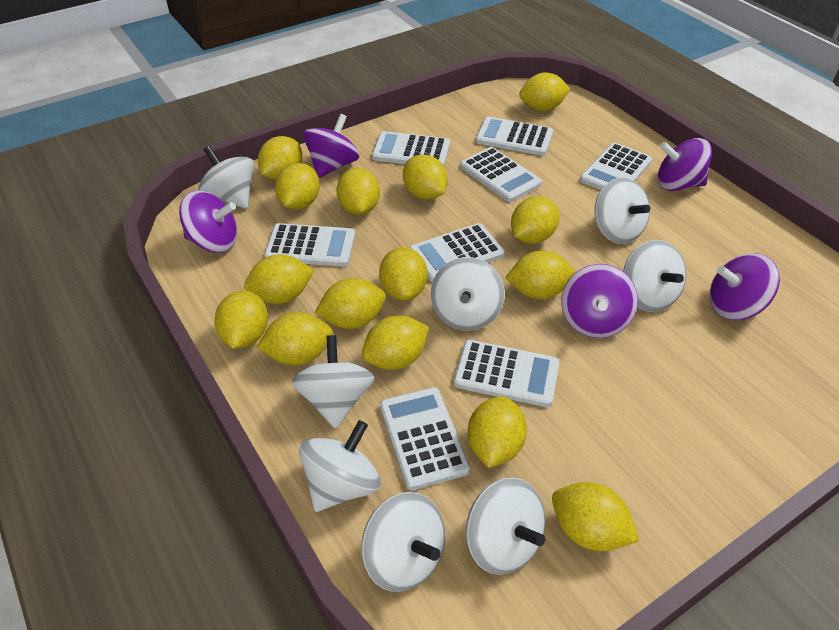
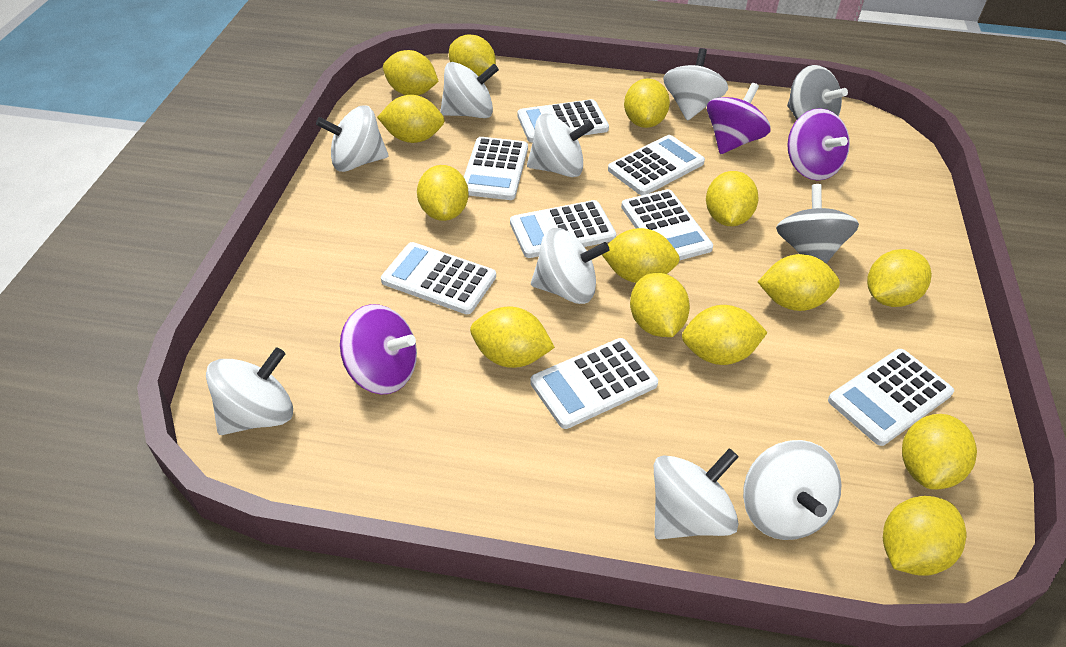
grey spinning top: none = 0 -> [776,184,859,263] [787,65,848,120] = 2
purple spinning top: [179,191,237,253] [303,114,359,178] [561,264,638,338] [657,138,712,191] [710,253,780,320] = 5 -> [340,304,417,394] [707,83,771,154] [787,108,850,180] = 3
yellow lemon: [215,290,268,349] [244,255,314,304] [257,312,333,365] [258,136,302,180] [275,163,320,209] [315,278,386,329] [336,168,380,215] [362,315,429,370] [379,247,428,301] [403,155,448,199] [468,396,527,468] [505,251,575,299] [511,196,559,244] [519,73,570,111] [552,482,639,551] = 15 -> [377,95,445,143] [383,50,439,95] [417,165,468,221] [449,35,496,76] [470,307,555,368] [602,228,680,283] [624,78,670,128] [630,273,690,337] [682,305,768,365] [706,171,759,226] [758,254,840,311] [867,249,932,307] [883,496,966,575] [902,414,977,489] = 14

